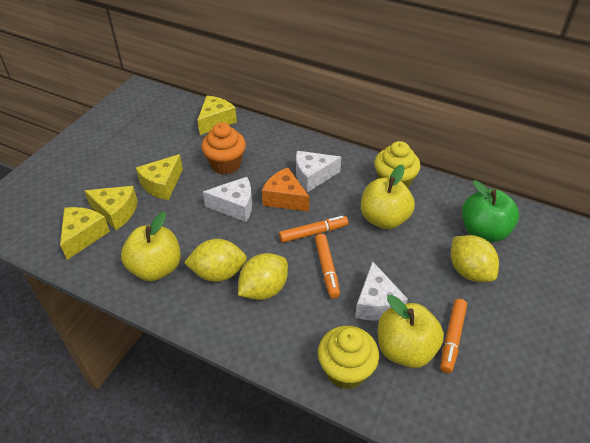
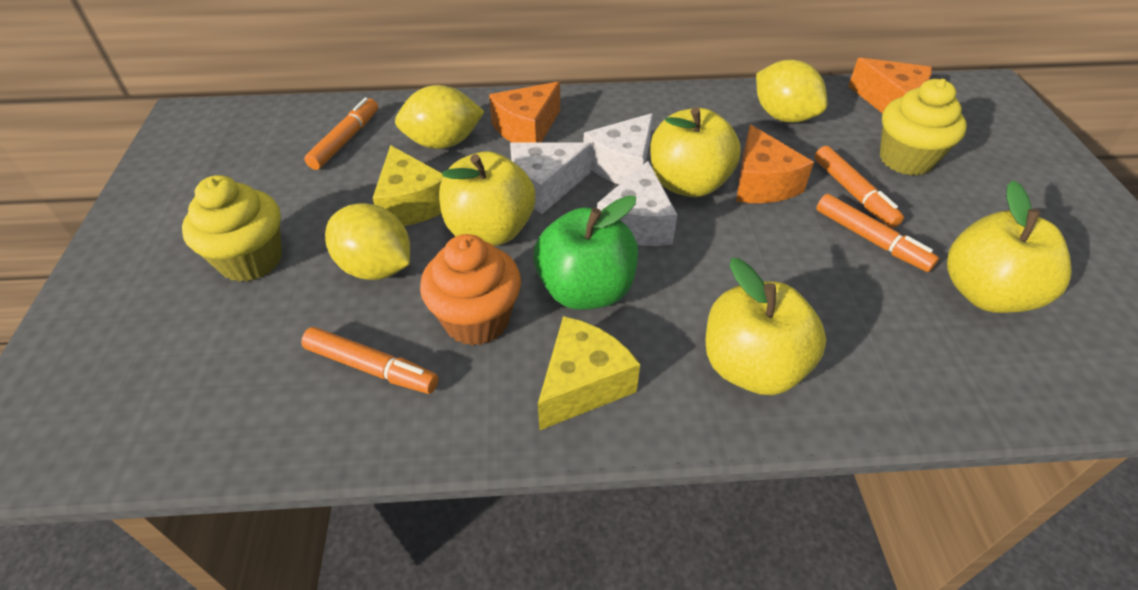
orange cheese: [262,168,309,212] = 1 -> [489,82,560,143] [736,124,814,203] [848,58,932,114] = 3
orange marker: [279,216,348,243] [315,234,340,298] [440,299,467,373] = 3 -> [301,327,438,394] [304,97,378,170] [814,146,904,228] [816,194,939,272] = 4
yellow apple: [121,212,181,281] [361,164,415,229] [378,295,444,368] = 3 -> [439,151,535,246] [650,107,741,197] [705,258,826,395] [947,180,1072,313] = 4
yellow cheese: [60,207,110,260] [84,186,138,230] [136,154,183,200] [197,96,237,135] = 4 -> [373,145,443,226] [538,316,640,431] = 2

